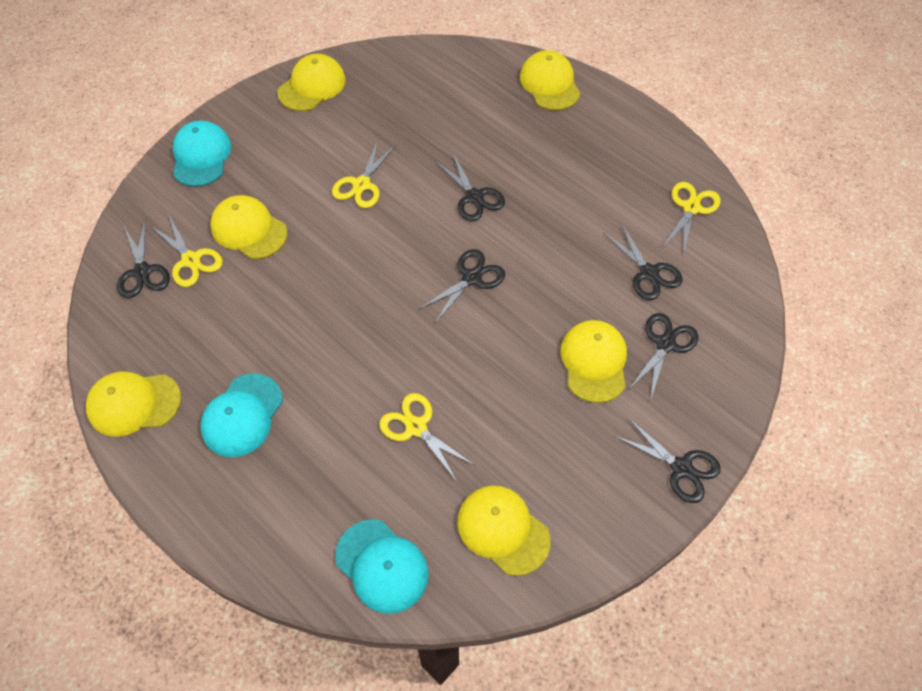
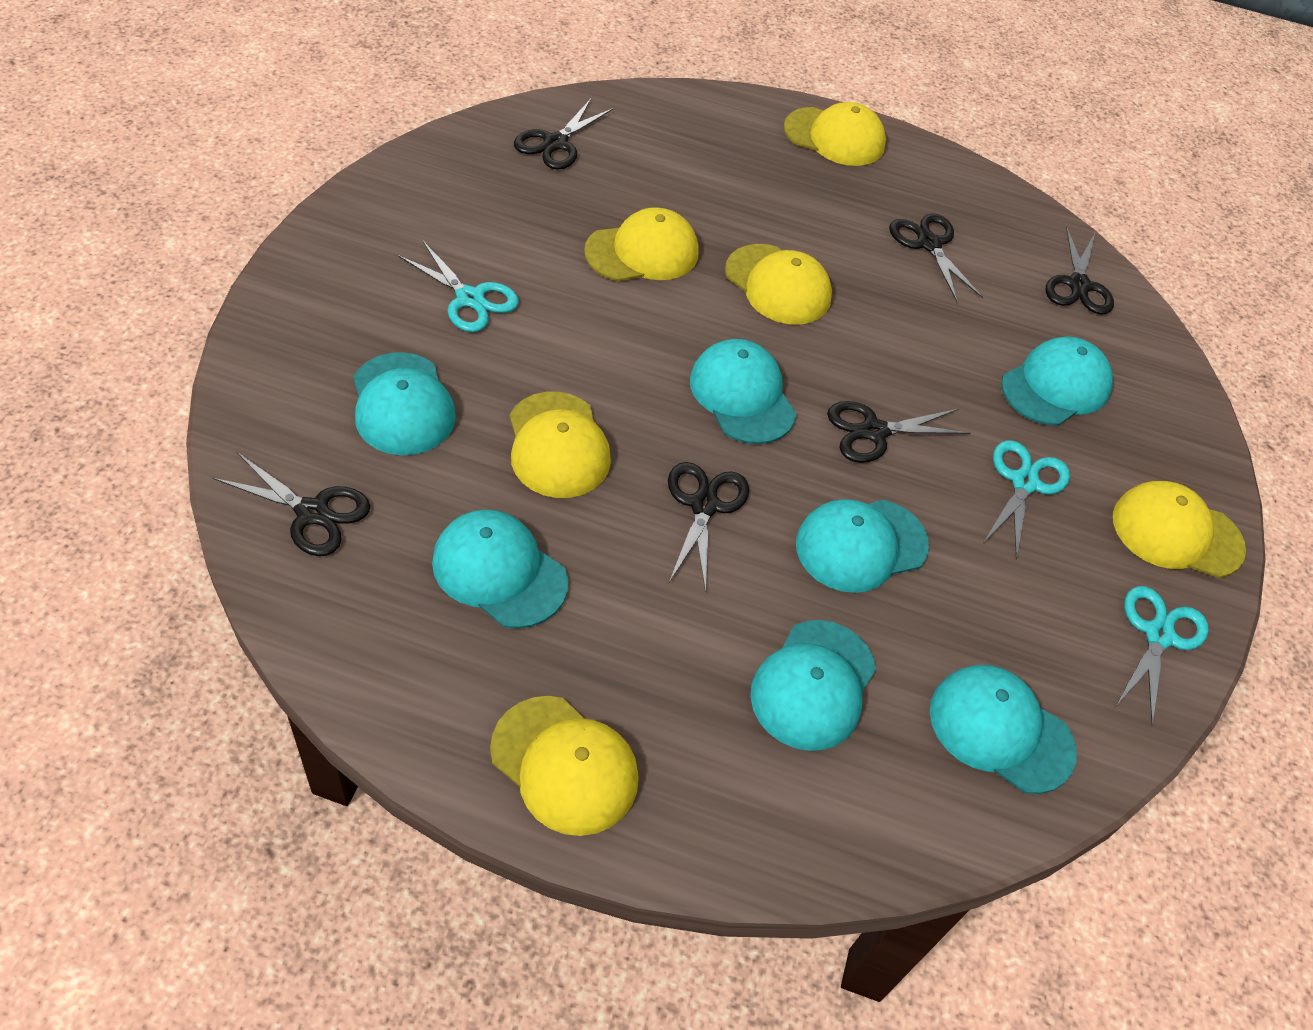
turquoise cap: [173,121,231,187] [200,373,283,457] [335,519,429,614] = 3 -> [353,352,456,455] [432,510,568,629] [690,339,796,444] [750,620,876,751] [796,499,929,593] [930,665,1077,794] [1001,336,1113,426] = 7
turquoise scissors: none = 0 -> [398,240,519,332] [983,440,1070,559] [1116,586,1209,726] = 3
yellow scissors: [151,215,223,287] [332,141,396,208] [379,393,475,480] [663,182,721,256] = 4 -> none = 0

